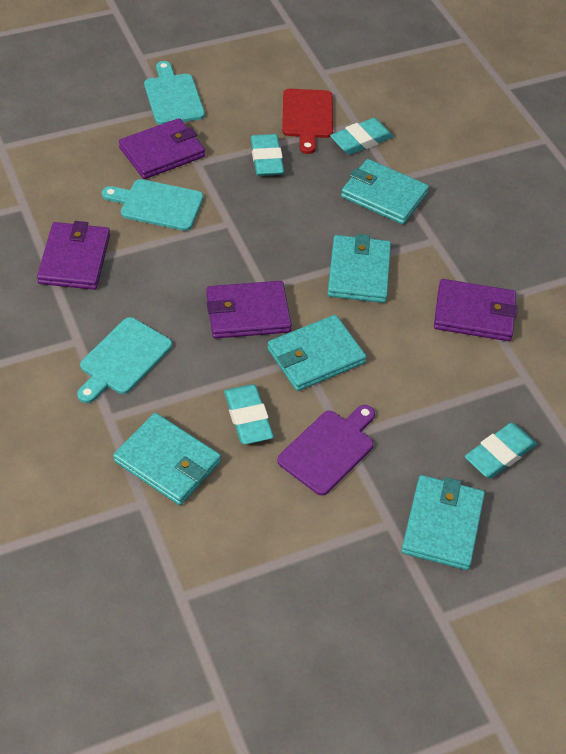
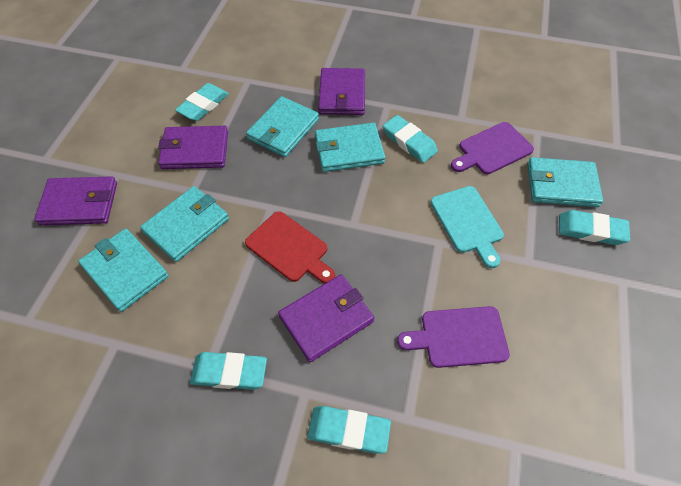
purple cutting board: [277,405,375,496] = 1 -> [397,306,510,368] [451,122,534,174] = 2
turquoise cutting board: [77,317,172,403] [102,179,203,231] [144,61,205,125] = 3 -> [431,186,504,268] = 1
turquoise eraser: [224,384,274,444] [250,134,284,176] [330,118,394,155] [465,423,537,478] = 4 -> [175,83,229,121] [190,352,267,390] [307,406,391,454] [383,115,438,163] [559,210,630,245] = 5

